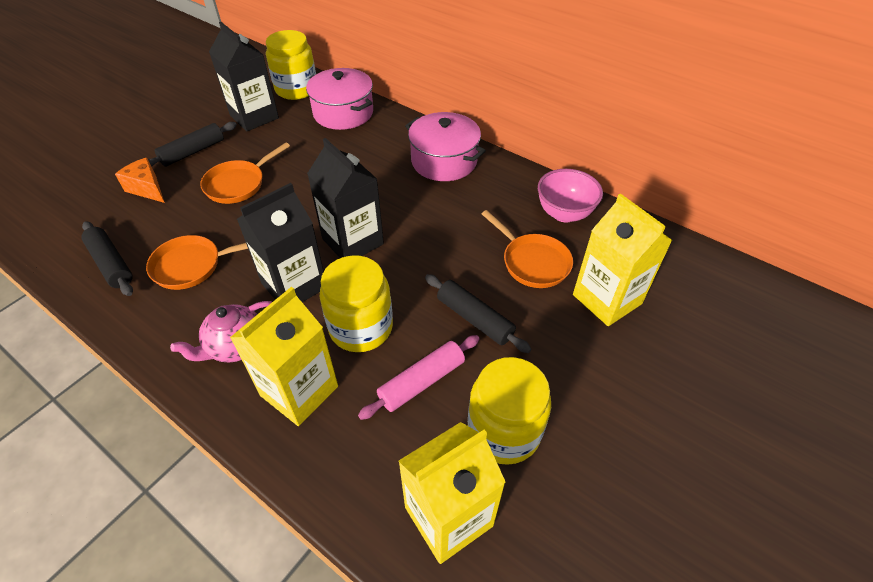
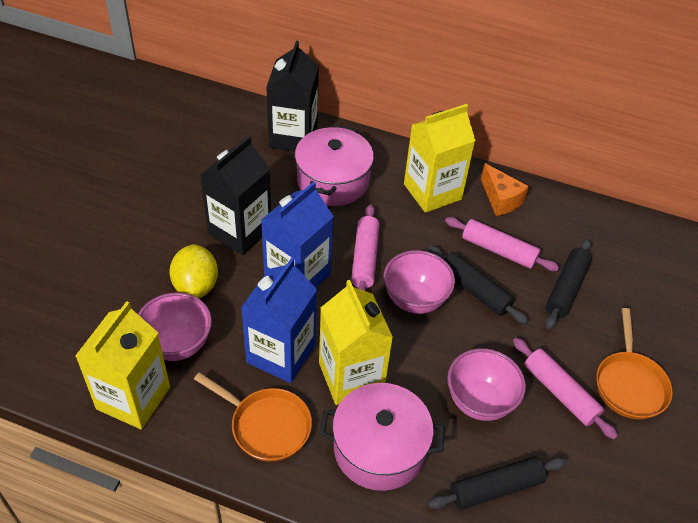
black carton: [209,22,279,131] [237,183,324,302] [307,138,384,258] = 3 -> [200,136,271,255] [266,41,319,152] = 2
blue carton: none = 0 -> [241,258,317,383] [261,182,334,288] = 2
orange pan: [146,235,248,290] [200,143,290,204] [482,210,573,288] = 3 -> [194,372,312,462] [596,308,673,420] = 2
pink bowl: [538,169,603,222] = 1 -> [138,293,212,361] [384,250,455,314] [447,348,526,421] = 3
pink rolling pin: [358,335,479,420] = 1 -> [351,204,380,291] [445,217,559,271] [513,338,618,439] = 3
pink teapot: [170,301,272,363] = 1 -> none = 0
yellow jar: [266,30,316,100] [319,255,393,352] [468,357,551,465] = 3 -> none = 0
yellow lemon: none = 0 -> [169,244,218,298] = 1

